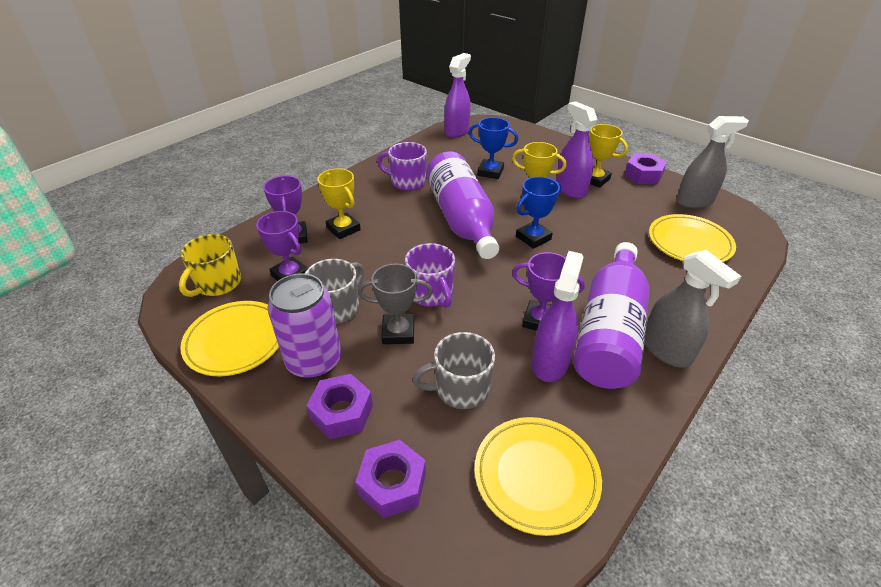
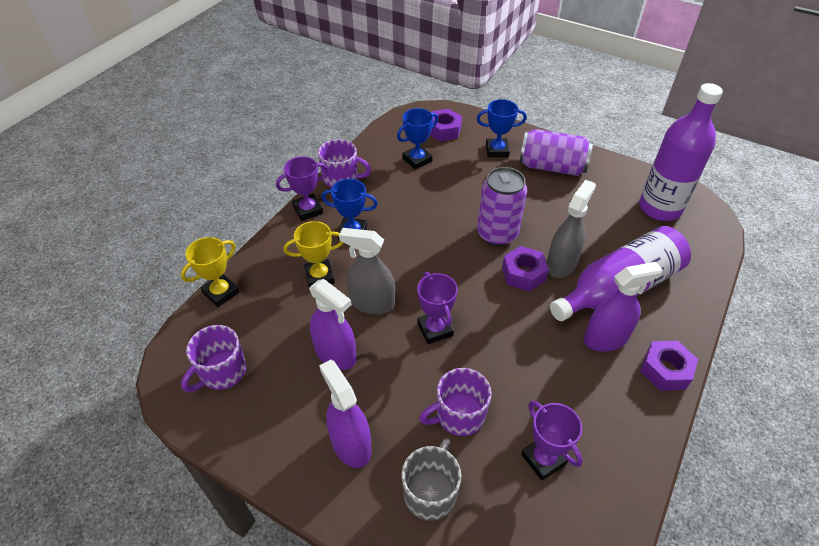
blue trophy: [469,117,518,179] [516,177,561,249] = 2 -> [321,179,378,240] [397,108,438,170] [477,99,527,158] = 3
grey mug: [305,259,364,324] [412,332,495,409] = 2 -> [401,438,461,521] = 1
grey trophy: [358,263,433,344] = 1 -> none = 0
purple can: [267,273,341,379] = 1 -> [477,167,527,246] [519,129,593,176] = 2
purple mug: [377,142,427,191] [405,243,455,308] = 2 -> [181,325,246,392] [318,139,371,188] [419,368,492,436] = 3
yellow mug: [179,234,241,297] = 1 -> none = 0
yellow plate: [180,301,279,376] [474,417,602,536] [649,214,736,262] = 3 -> none = 0
yellow trophy: [318,168,361,239] [512,142,566,199] [589,124,628,188] = 3 -> [181,237,239,307] [284,221,343,287] = 2

